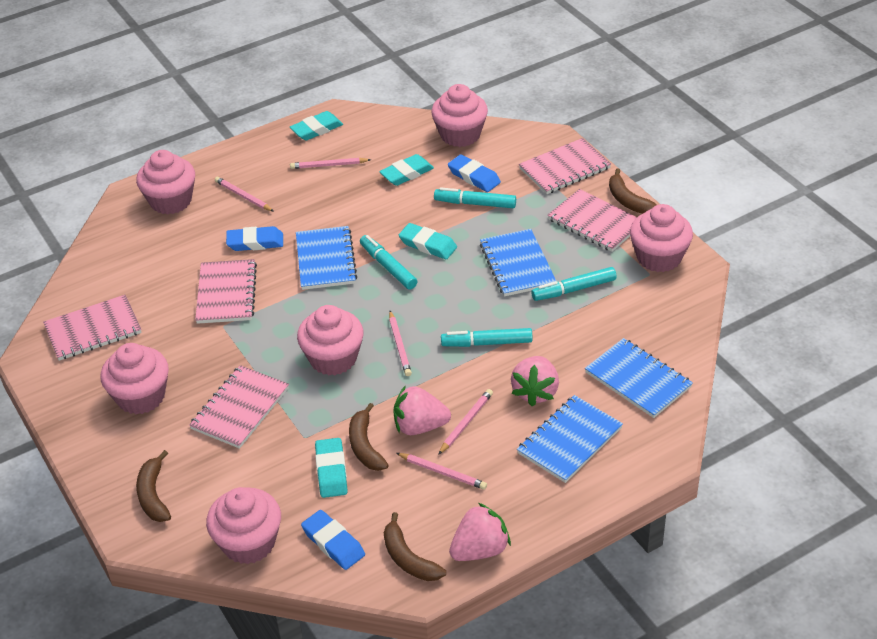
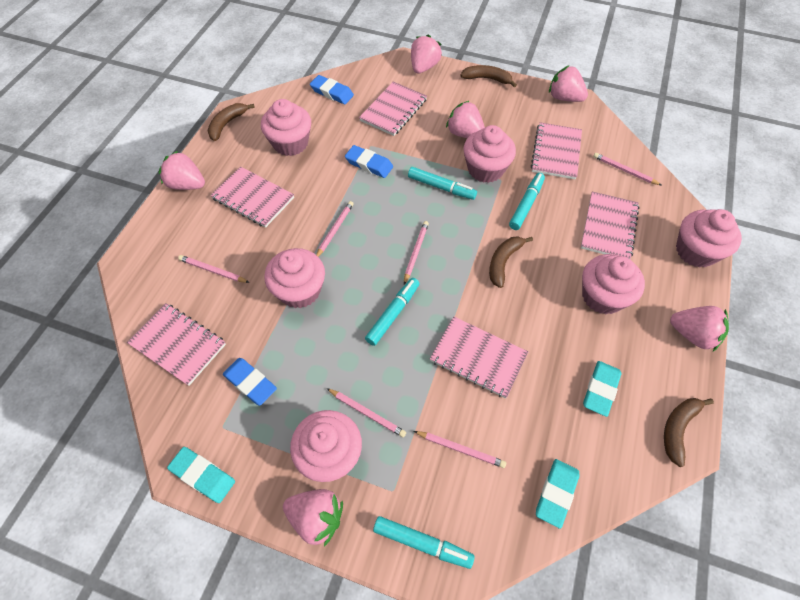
blue notebook: [296,226,358,290] [480,229,556,296] [517,395,623,483] [585,338,693,418] = 4 -> none = 0
pink notebook: [43,295,142,361] [189,365,289,449] [195,259,257,324] [519,138,611,194] [547,189,637,252] = 5 -> [127,303,226,386] [210,166,294,228] [359,82,427,136] [430,316,528,398] [531,122,582,179] [581,191,640,259] = 6
pink pencil: [215,177,274,212] [290,158,371,169] [389,311,412,376] [396,453,487,490] [438,389,493,455] = 5 -> [178,255,250,283] [316,201,354,257] [327,388,406,438] [404,221,429,285] [414,431,506,468] [593,153,661,185] = 6
pink strawberry: [393,385,451,435] [449,503,511,561] [511,356,559,406] = 3 -> [159,151,205,190] [283,489,343,547] [411,35,442,74] [446,101,485,138] [549,65,588,102] [670,306,729,351] = 6
turquoise eraser: [290,111,343,141] [315,438,348,498] [379,154,434,186] [399,223,457,259] = 4 -> [167,447,235,503] [536,459,579,529] [583,361,621,417] = 3

